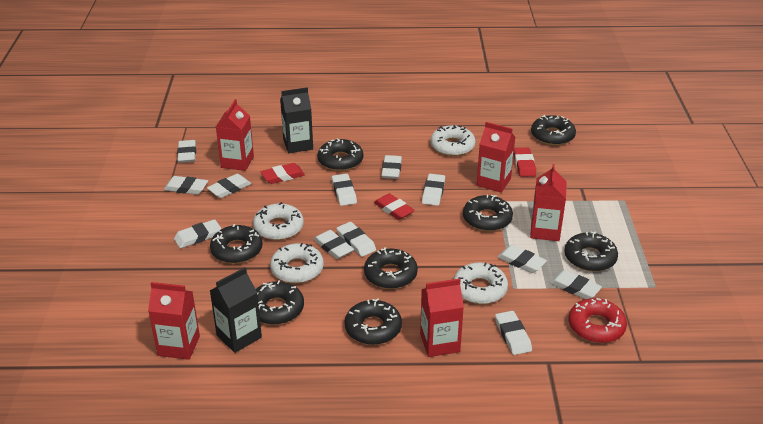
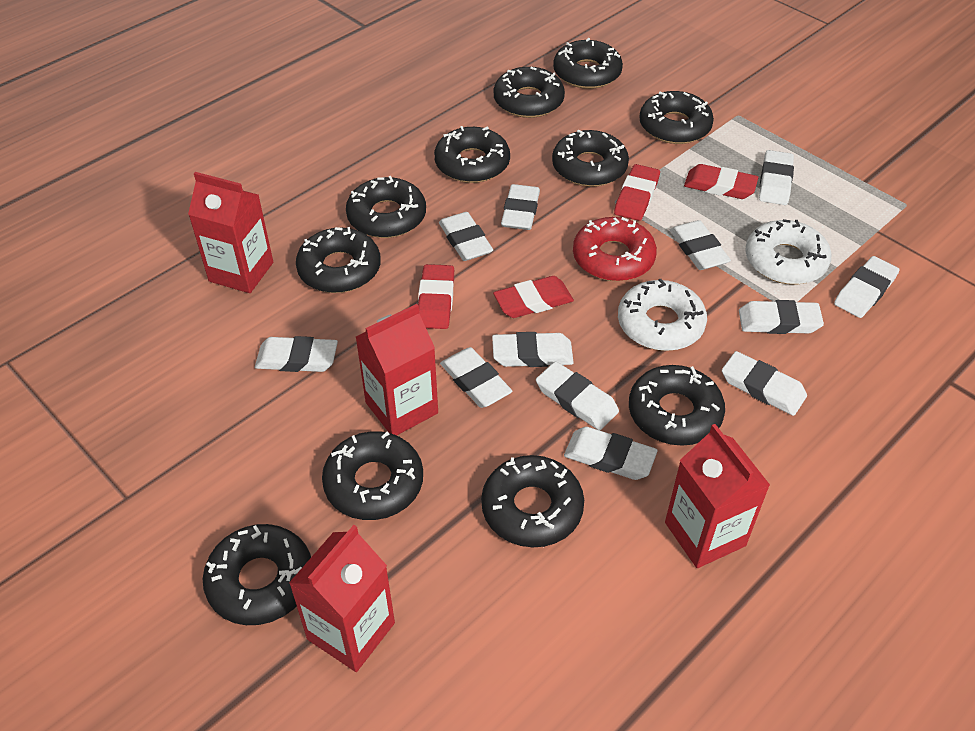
black carton: [210,267,262,353] [280,87,313,153] = 2 -> none = 0
black donut: [210,224,263,264] [256,280,304,325] [318,138,363,171] [345,298,402,345] [364,247,418,289] [463,195,513,231] [531,115,576,145] [564,232,618,272] = 8 -> [203,524,311,625] [296,227,380,293] [322,431,423,520] [346,176,426,238] [434,126,510,183] [481,455,584,547] [494,67,565,118] [552,130,629,187] [553,38,623,89] [629,365,725,446] [639,91,714,144] = 11
red carton: [148,282,200,360] [216,99,254,171] [420,278,464,357] [477,122,515,193] [530,164,567,241] = 5 -> [188,172,273,293] [289,525,395,672] [356,304,438,436] [665,424,770,568] = 4
red eraser: [260,163,305,184] [374,193,415,220] [514,148,536,177] = 3 -> [418,264,454,329] [493,276,574,318] [614,164,660,221] [684,164,759,199] = 4
white donut: [253,202,304,240] [270,243,324,283] [430,125,475,156] [454,263,508,304] = 4 -> [618,279,707,351] [745,219,831,284] = 2

